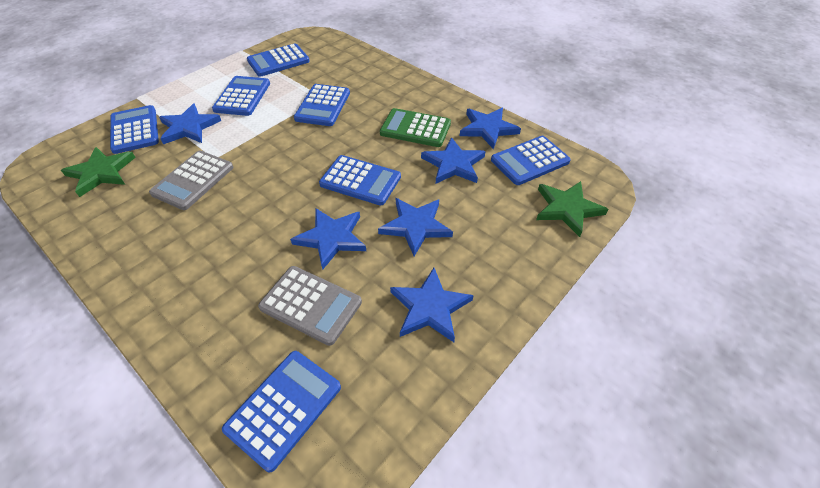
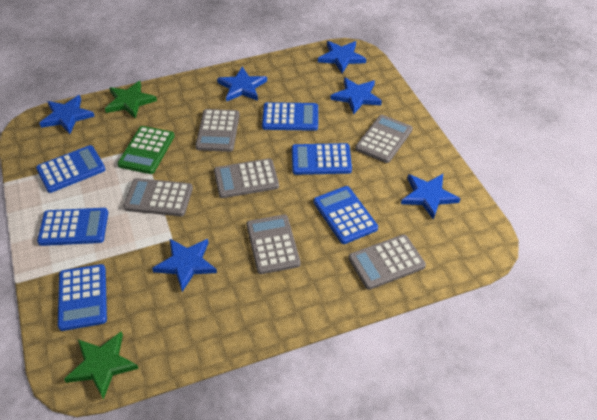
blue calculator: [110,105,159,154] [212,76,270,116] [222,351,341,472] [247,43,310,77] [294,84,350,126] [319,155,401,206] [491,136,571,185] = 7 -> [36,145,106,193] [37,208,108,246] [58,264,107,331] [262,102,318,131] [292,143,352,175] [314,186,378,244] = 6
grey calculator: [149,151,233,210] [258,266,362,346] = 2 -> [123,178,193,216] [195,109,240,152] [214,158,279,198] [246,214,301,274] [348,234,426,290] [355,115,413,163] = 6

